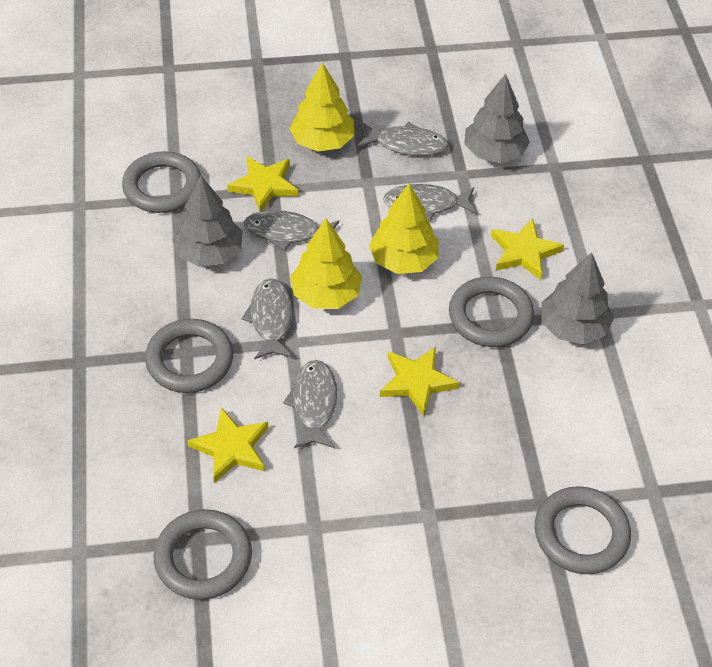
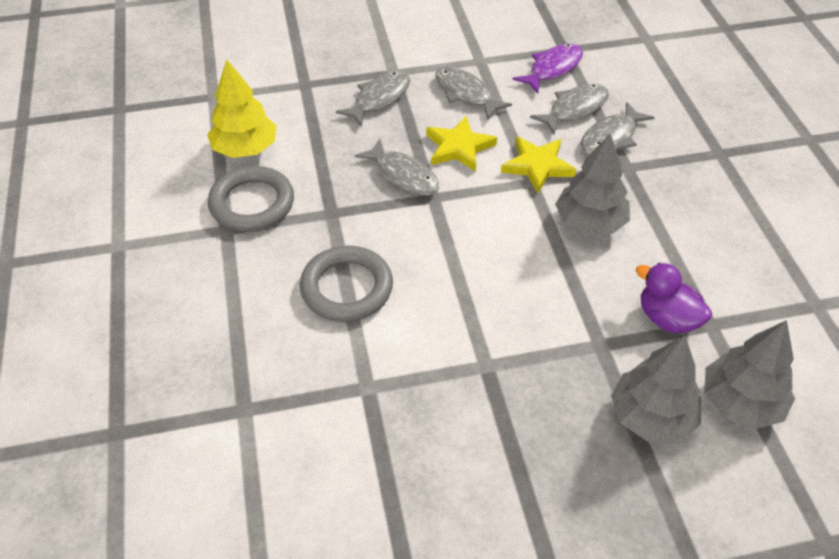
grey ring: [122,151,201,213] [145,319,233,393] [154,509,252,600] [449,277,534,347] [535,486,631,574] = 5 -> [208,166,294,232] [300,245,393,322] = 2
purple duck: none = 0 -> [636,263,712,333] = 1
purple fish: none = 0 -> [513,44,583,93] = 1
yellow star: [187,407,268,483] [228,156,299,211] [380,347,459,416] [491,218,564,280] = 4 -> [426,116,497,172] [501,137,576,193] = 2
yellow tree: [289,62,355,152] [290,218,362,309] [369,184,439,274] = 3 -> [207,60,277,158] = 1

